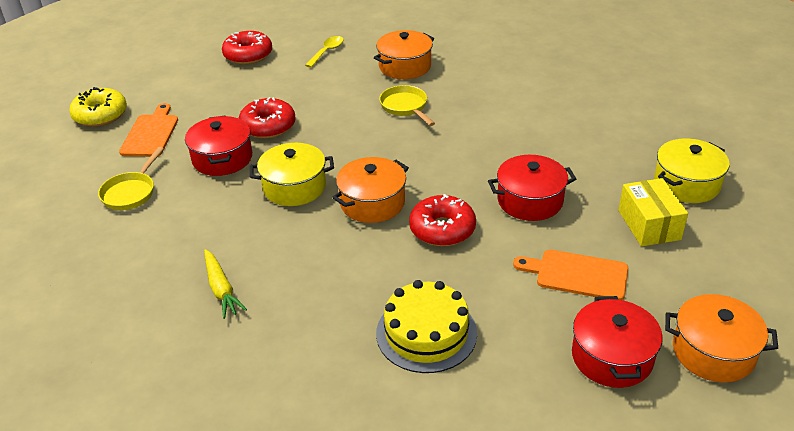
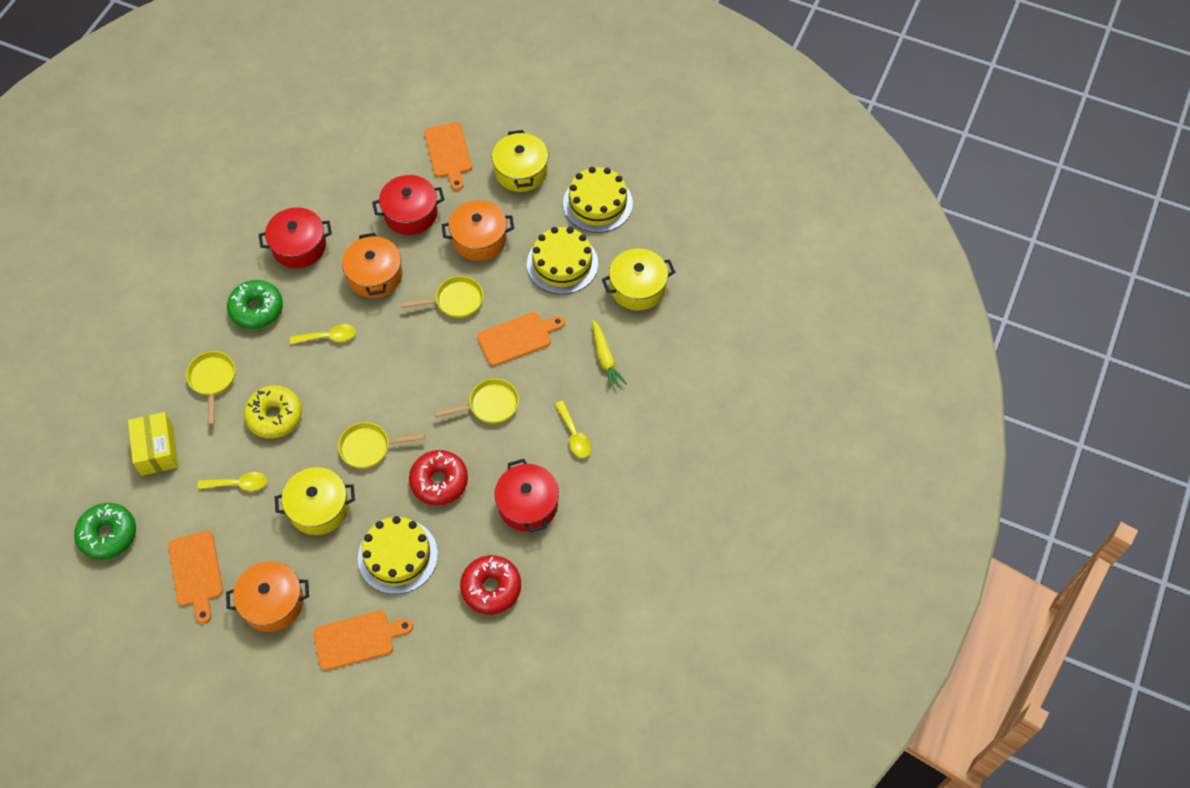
green donut: none = 0 -> [74,503,136,560] [227,280,283,330] = 2
orange cutting board: [119,103,178,157] [513,249,628,300] = 2 -> [168,531,223,624] [313,610,413,671] [424,122,472,190] [477,312,565,366] = 4
red donut: [222,31,272,65] [239,97,296,139] [409,194,476,246] = 3 -> [409,450,468,506] [460,555,521,614] = 2
yellow cake: [376,280,477,373] = 1 -> [358,516,438,594] [527,227,598,294] [563,167,633,233] = 3
yellow pan: [98,147,164,210] [379,85,435,126] = 2 -> [186,351,235,425] [338,422,425,469] [401,276,483,318] [434,378,519,424] = 4
yellow pot: [250,143,334,206] [654,138,730,203] = 2 -> [275,467,355,535] [492,130,548,192] [602,249,675,310] = 3
yellow spoon: [305,36,344,68] = 1 -> [198,472,268,491] [290,324,356,344] [555,401,591,458] = 3

